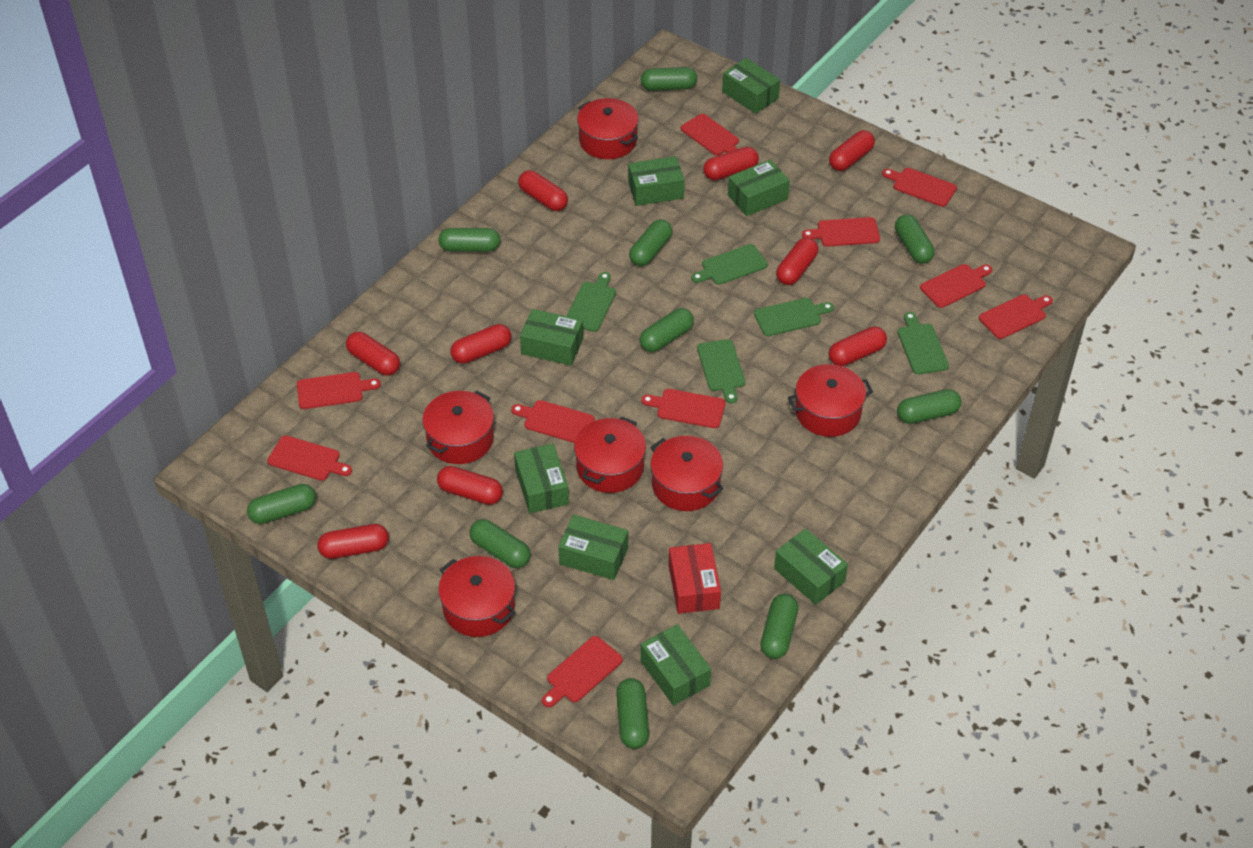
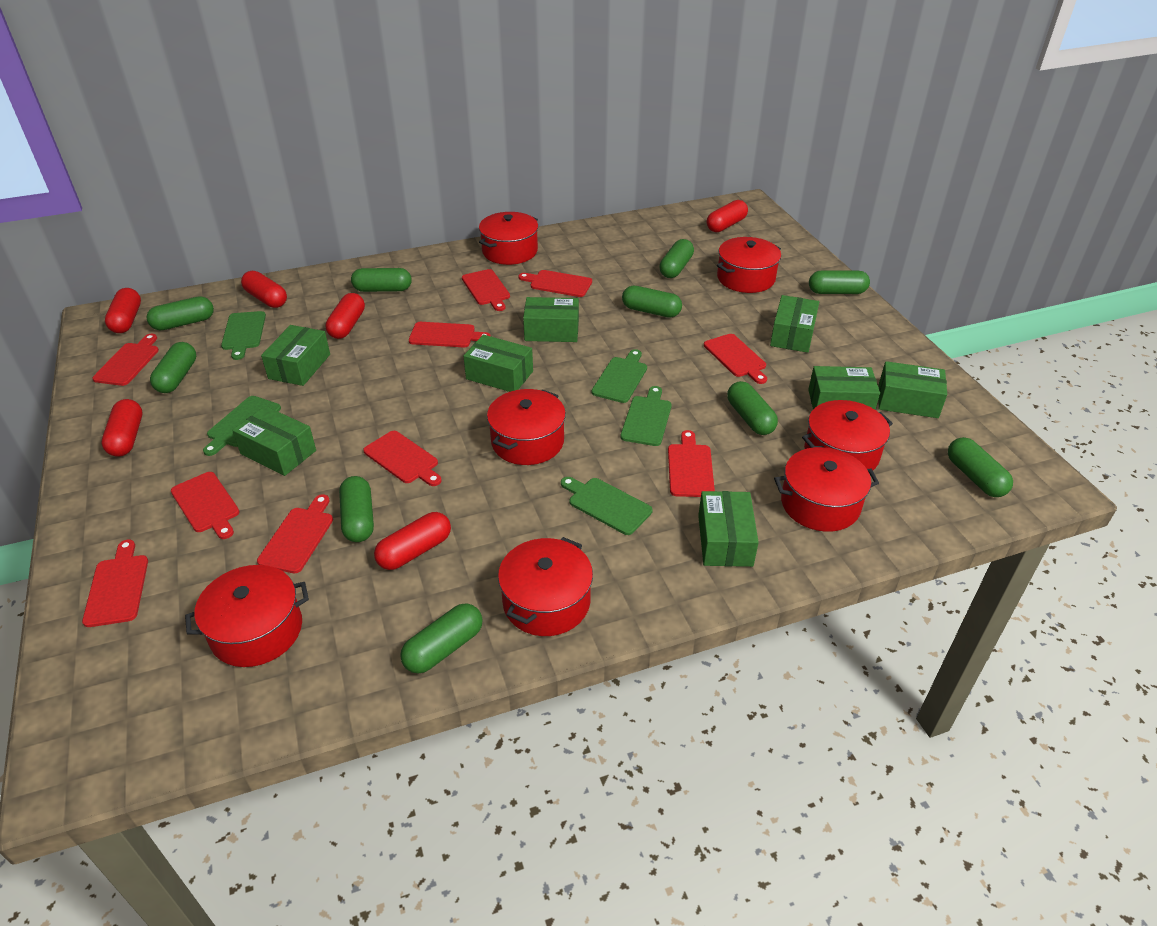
red box: [669,543,721,614] = 1 -> none = 0
red capsule: [318,524,389,559] [346,332,400,376] [437,466,503,505] [451,324,511,364] [518,170,568,211] [703,147,759,180] [776,238,818,285] [829,130,875,171] [829,327,887,366] = 9 -> [102,399,142,456] [105,288,141,333] [241,271,287,308] [325,293,365,339] [374,512,451,570] [707,200,748,232] = 6
red pot: [423,390,494,464] [438,556,515,637] [574,416,646,493] [577,98,639,159] [650,436,724,511] [788,364,873,437] = 6 -> [185,565,309,667] [479,212,538,265] [487,389,566,465] [498,537,593,636] [717,237,781,293] [774,447,879,532] [802,400,893,470] = 7

